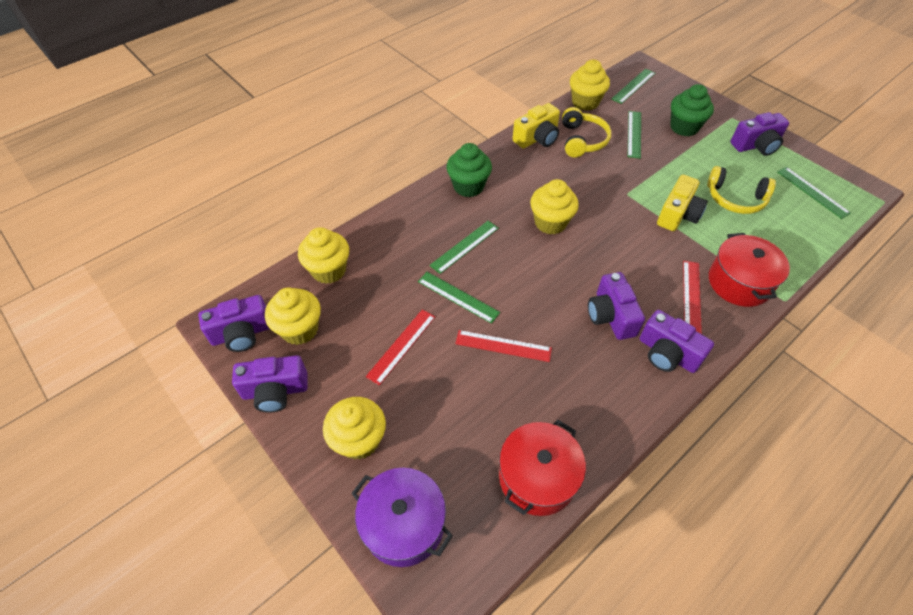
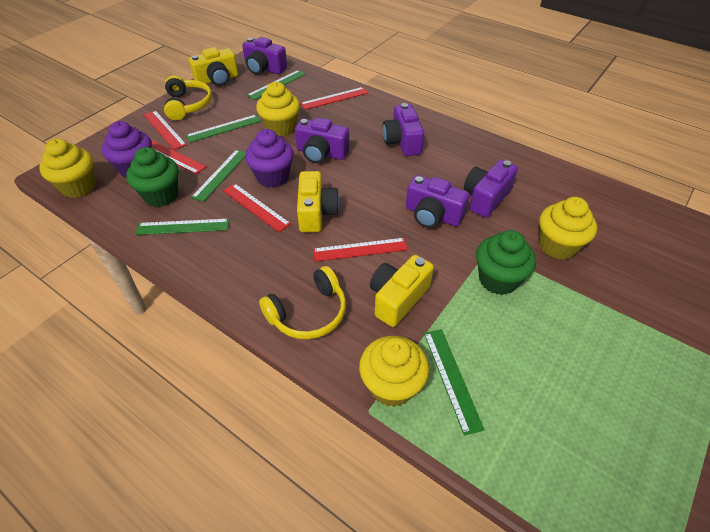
purple cupcake: none = 0 -> [102,121,152,179] [245,129,294,188] = 2
purple pot: [351,468,453,567] = 1 -> none = 0
red pot: [499,420,586,516] [709,233,790,307] = 2 -> none = 0
red ruler: [366,309,435,385] [455,330,552,362] [683,261,702,334] = 3 -> [144,110,187,150] [151,140,207,174] [223,184,291,232] [300,87,368,110] [313,238,408,262] = 5
yellow camera: [513,103,560,149] [657,175,708,231] = 2 -> [189,47,238,86] [297,171,339,232] [370,255,434,327] = 3
yellow cupcake: [265,287,321,345] [298,227,349,284] [323,397,386,460] [530,179,579,235] [570,59,610,111] = 5 -> [39,139,96,198] [256,82,300,137] [359,336,429,407] [539,197,597,260] = 4

